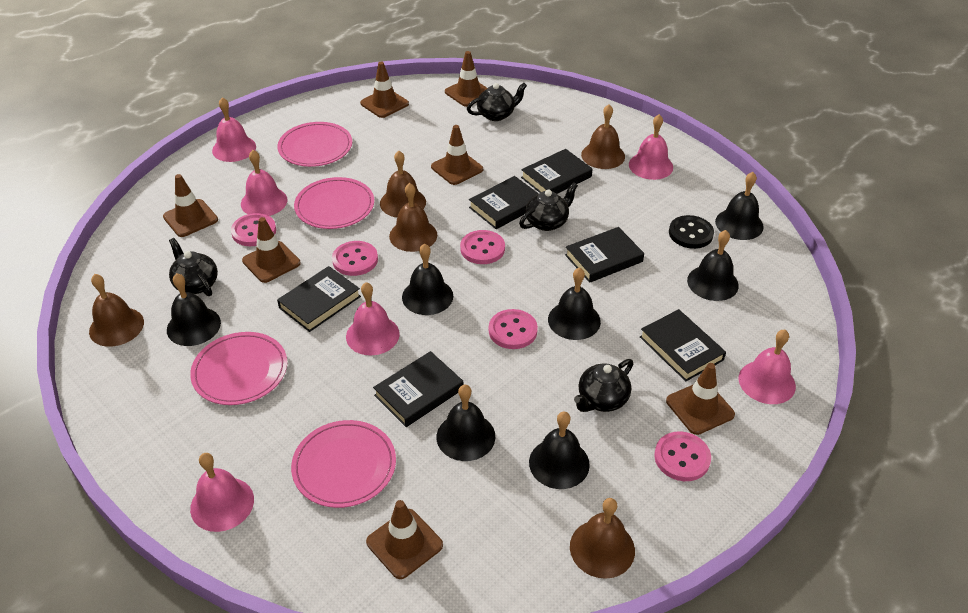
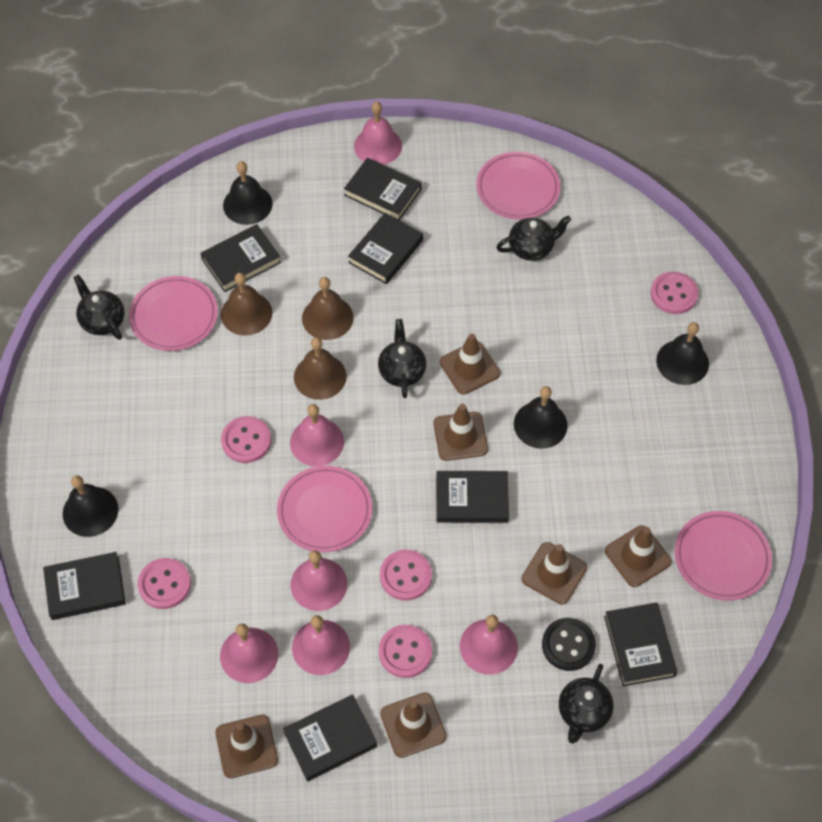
black bell: [167,273,221,346] [402,244,453,315] [437,384,495,461] [529,411,590,489] [548,267,601,340] [687,230,739,301] [715,172,764,240] = 7 -> [63,475,119,537] [223,161,273,225] [514,386,568,449] [656,322,709,385] = 4
black book: [277,266,361,332] [373,351,463,427] [469,176,539,229] [521,149,593,194] [565,227,644,283] [640,309,726,381] = 6 -> [43,552,126,620] [201,224,281,292] [283,694,377,781] [344,158,422,220] [348,213,423,284] [436,471,509,523] [604,602,677,687] = 7
brown bell: [89,274,144,347] [380,151,426,217] [389,183,437,252] [570,498,635,579] [581,104,625,169] = 5 -> [221,273,272,336] [294,337,347,400] [302,277,354,340] = 3
brown traffic cone: [163,174,218,237] [242,217,301,283] [360,62,409,118] [366,500,443,579] [431,125,483,185] [445,51,487,107] [666,363,735,435] = 7 -> [215,715,278,778] [380,693,446,758] [433,404,488,461] [440,334,500,394] [522,542,587,604] [605,526,672,587] = 6

